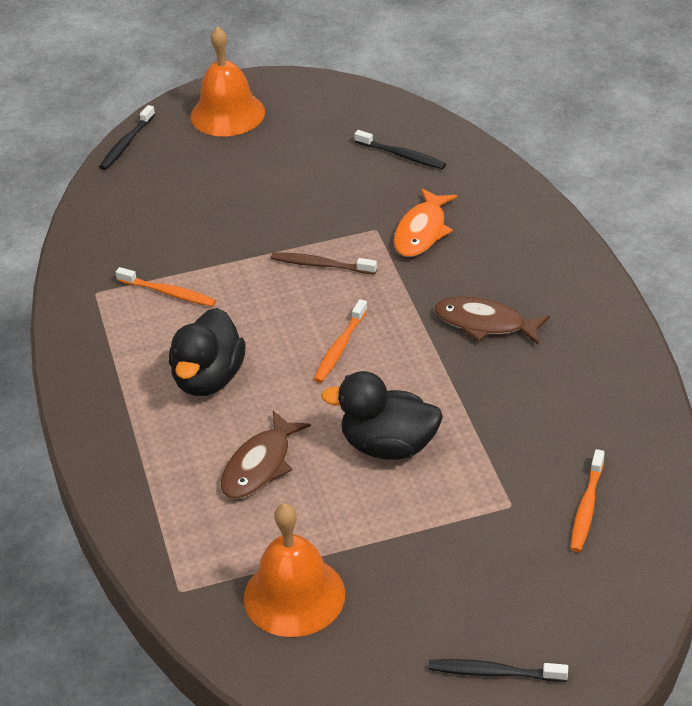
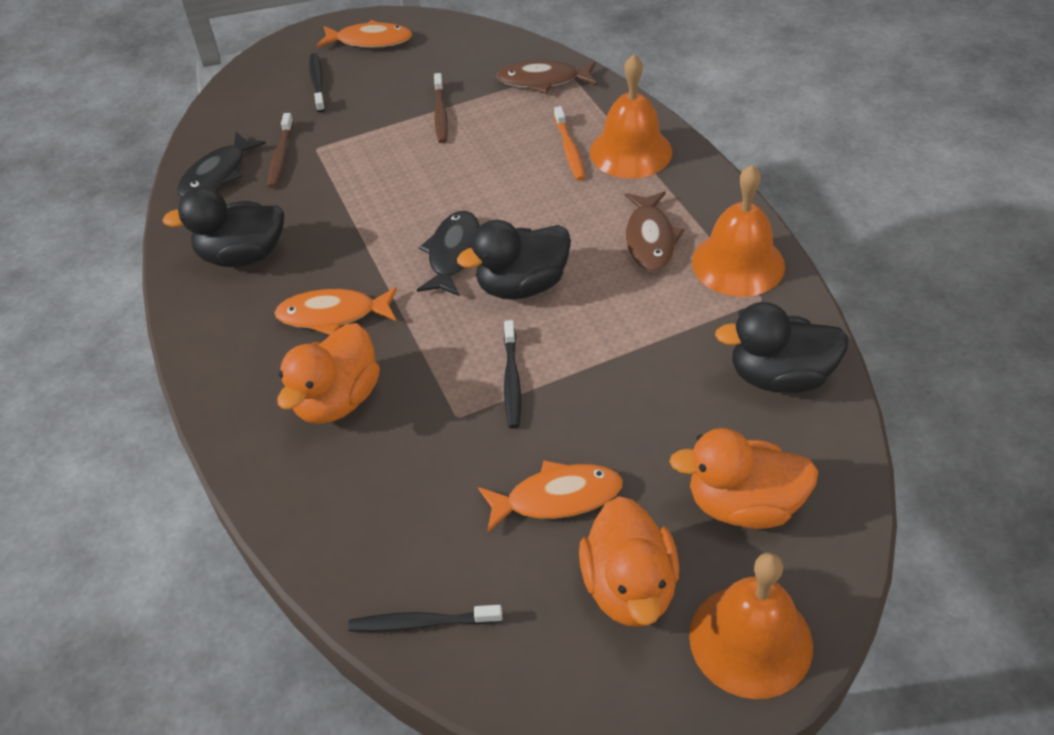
black duck: [169,308,246,396] [321,371,443,460] = 2 -> [162,187,284,267] [457,220,571,300] [715,302,848,393] = 3
black fish: none = 0 -> [177,132,266,197] [417,211,480,296] = 2
brown toothbrush: [271,252,377,274] = 1 -> [268,113,293,188] [434,73,448,143] = 2
orange bell: [190,26,265,136] [244,503,345,637] = 2 -> [590,54,672,179] [689,553,813,699] [692,165,785,297] = 3
orange duck: none = 0 -> [277,323,380,424] [579,496,679,627] [669,428,818,529] = 3
orange fish: [394,188,457,257] = 1 -> [274,287,397,335] [317,20,412,48] [478,460,623,532] = 3
orange toothbrush: [116,267,216,307] [313,299,368,383] [570,449,605,552] = 3 -> [554,106,585,181] = 1

